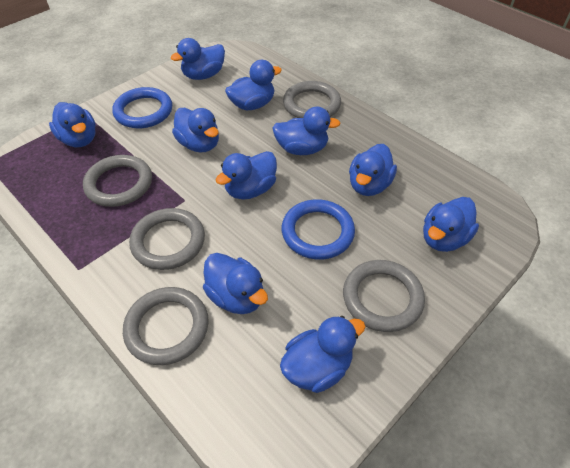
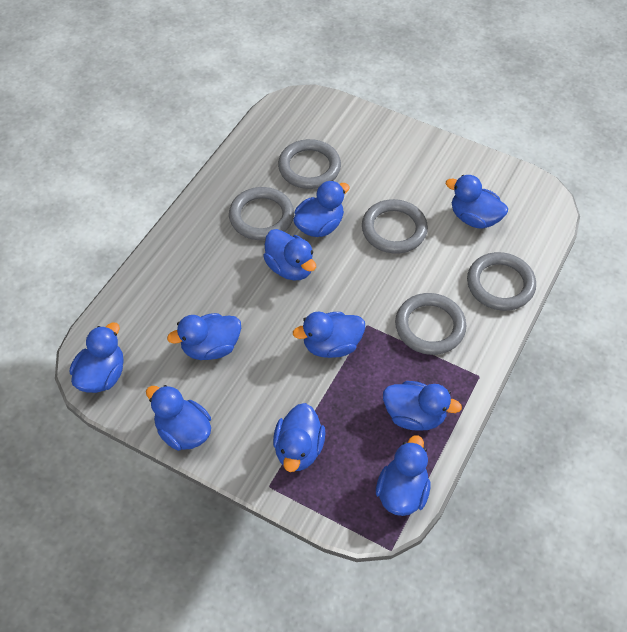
blue ring: [112,87,172,128] [282,199,355,260] = 2 -> none = 0

